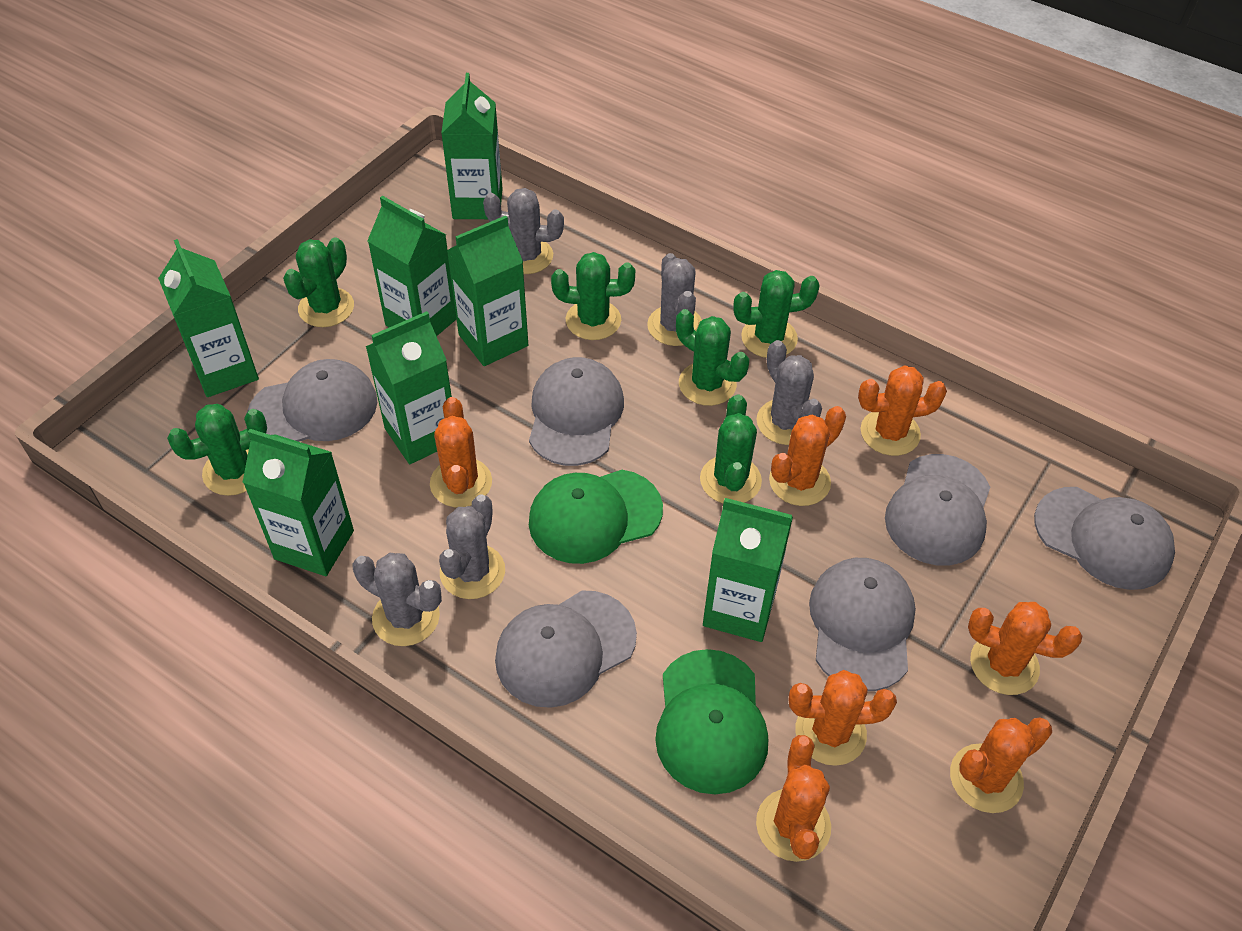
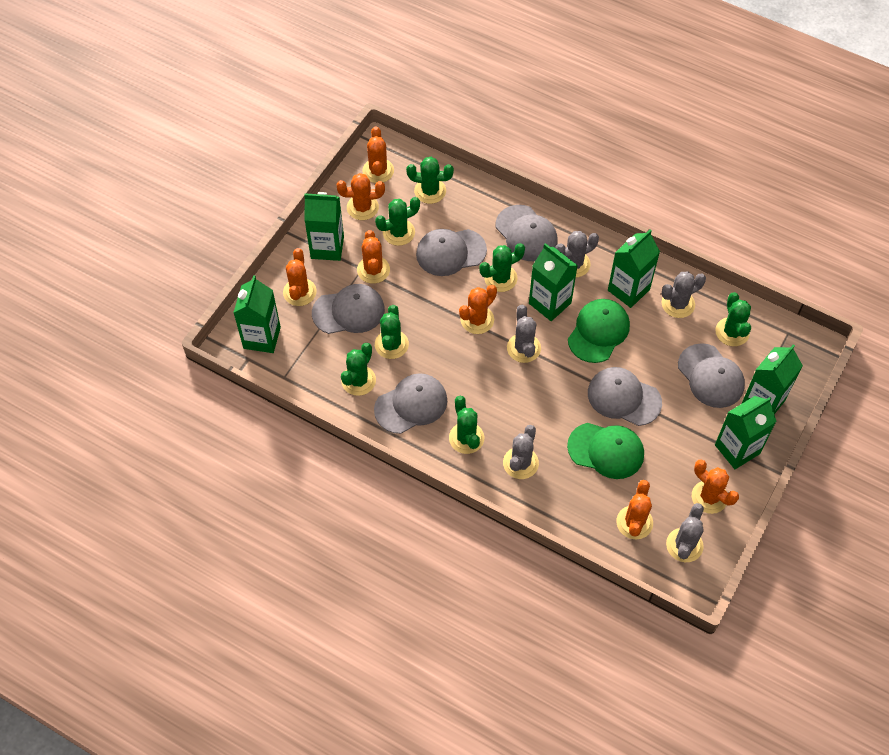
green cactus: [167,404,267,496] [283,237,354,327] [551,252,636,340] [676,309,749,406] [700,395,762,503] [733,270,820,358] = 6 -> [341,343,376,396] [375,197,420,246] [375,305,409,359] [406,157,454,204] [449,396,484,454] [479,243,525,292] [715,292,751,346] = 7
green carton: [158,239,259,397] [242,429,354,576] [365,311,452,464] [368,196,456,336] [441,73,503,219] [447,215,528,366] [703,498,793,642] = 7 -> [233,275,281,353] [304,192,344,261] [529,243,578,321] [608,229,660,308] [715,396,777,469] [742,344,803,414] = 6

